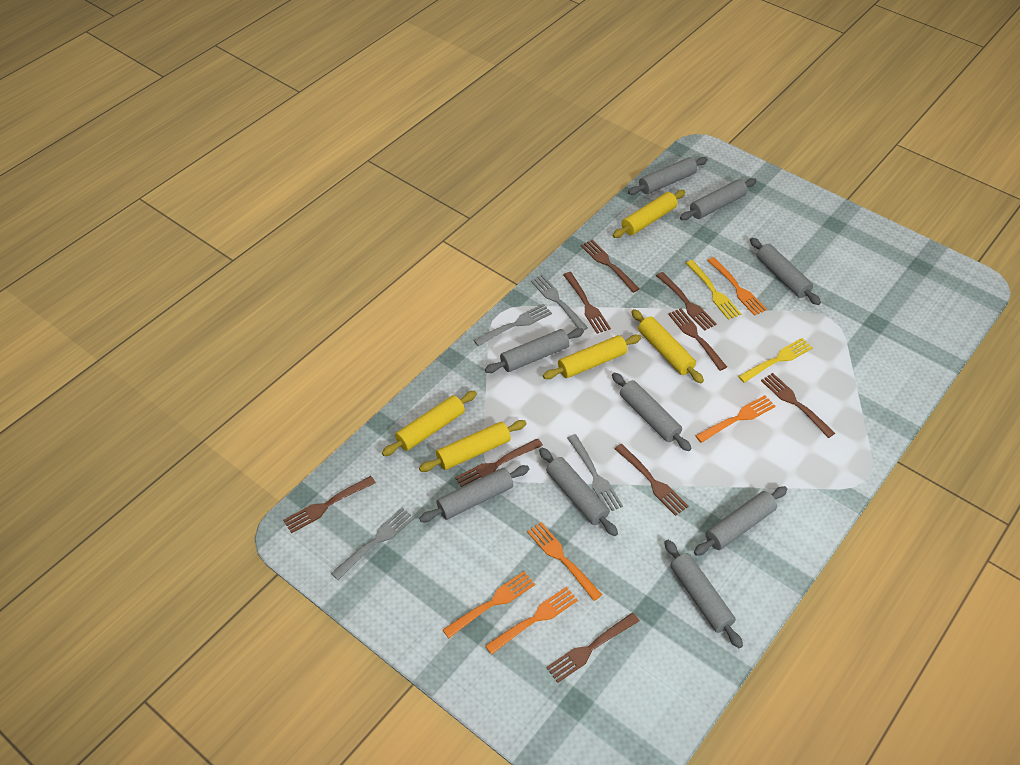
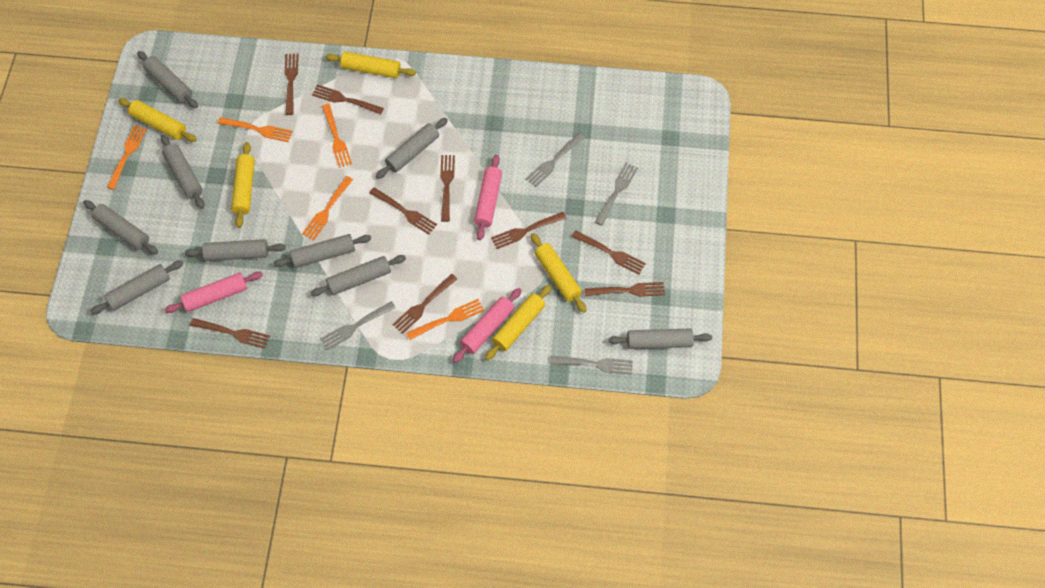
pink rolling pin: none = 0 -> [164,272,263,313] [452,288,522,363] [474,155,502,240] = 3
yellow fork: [686,260,741,320] [738,338,813,383] = 2 -> none = 0

